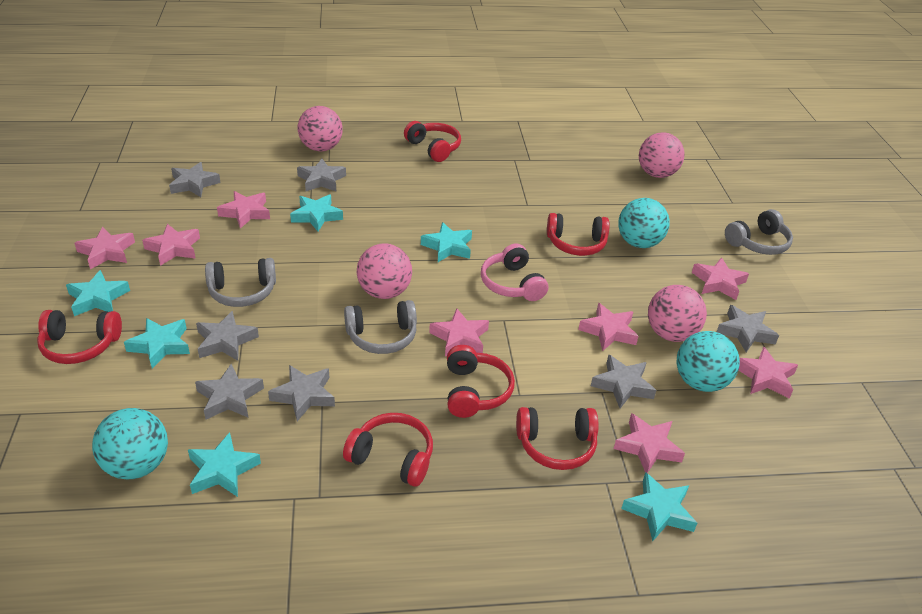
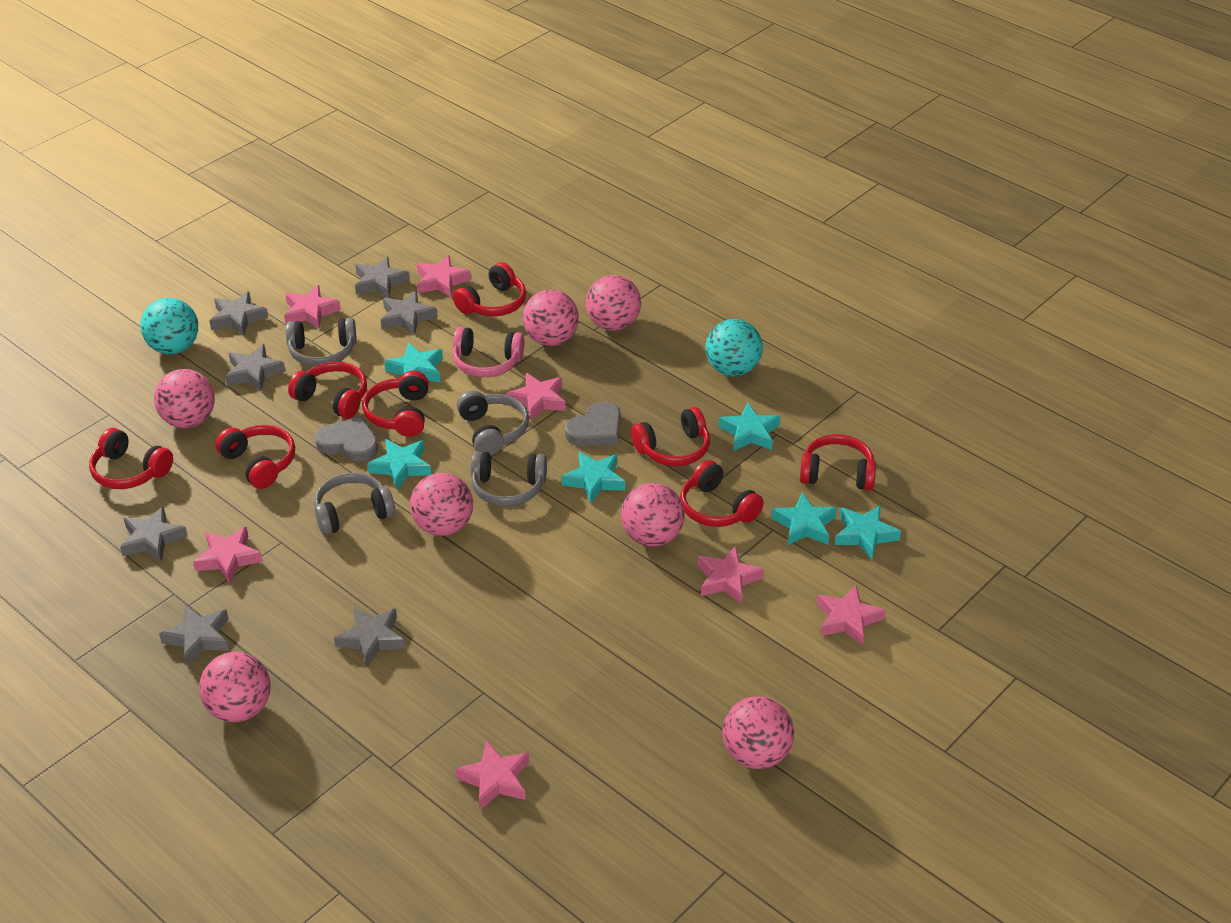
grey headphones: [205,258,276,307] [344,300,417,354] [725,209,793,255] = 3 -> [286,318,356,367] [314,473,395,535] [457,391,529,456] [471,451,547,507] = 4
grey heart: none = 0 -> [315,417,378,462] [565,401,621,446] = 2
pink ball: [298,106,343,151] [357,243,412,299] [639,132,685,178] [648,285,707,342] = 4 -> [154,369,215,428] [199,652,271,722] [410,473,473,536] [523,290,579,346] [586,275,641,331] [621,483,684,547] [722,696,794,769] = 7
pink star: [75,227,135,269] [142,224,200,266] [217,191,270,228] [429,308,489,357] [578,303,638,351] [614,413,685,473] [692,257,749,300] [738,347,798,398] = 8 -> [193,527,263,583] [284,285,341,329] [417,255,471,298] [455,740,529,810] [506,373,566,421] [697,546,764,604] [817,585,885,646] = 7
red headphones: [37,310,122,364] [343,413,433,487] [404,121,461,162] [447,345,515,418] [516,407,599,470] [547,213,610,256] = 6 -> [89,428,173,489] [215,425,295,489] [288,361,367,419] [362,371,429,437] [453,262,526,316] [631,407,710,466] [680,460,764,527] [800,434,876,491] = 8
turquoise ball: [92,408,168,479] [618,198,670,248] [676,331,740,392] = 3 -> [140,298,198,354] [705,319,763,376] = 2

